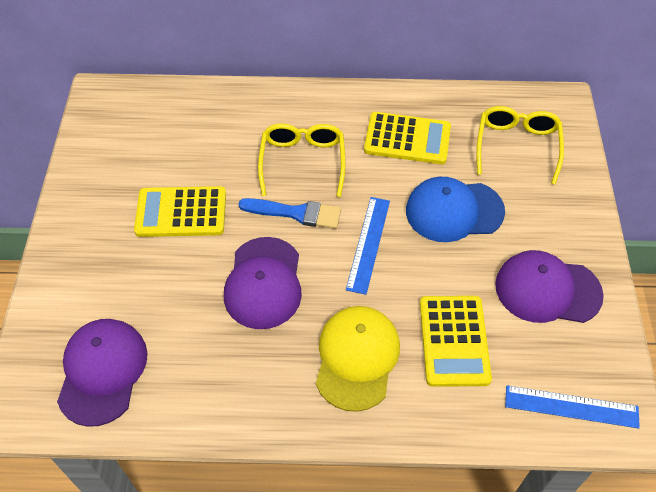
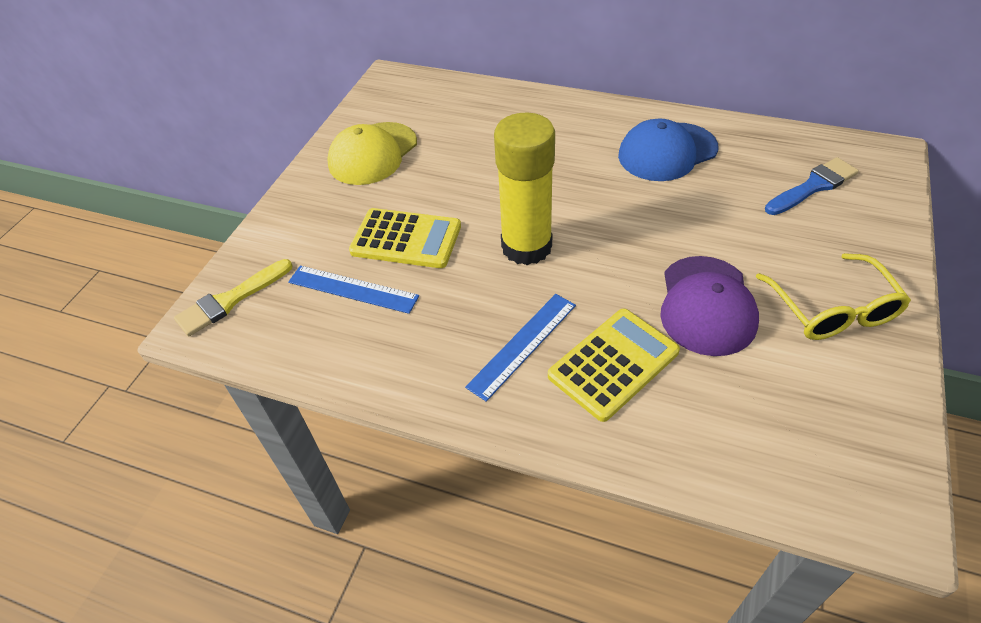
purple cap: [57,319,147,427] [224,237,302,329] [495,250,604,323] = 3 -> [660,256,759,356] = 1
yellow brush: none = 0 -> [174,259,293,336] = 1
yellow calculator: [134,186,226,237] [364,112,451,164] [420,296,492,387] = 3 -> [349,208,461,268] [548,309,680,422] = 2
yellow glasses: [258,123,346,197] [477,106,564,185] = 2 -> [756,253,911,340] = 1
yellow glue stick: none = 0 -> [494,113,555,265] = 1

